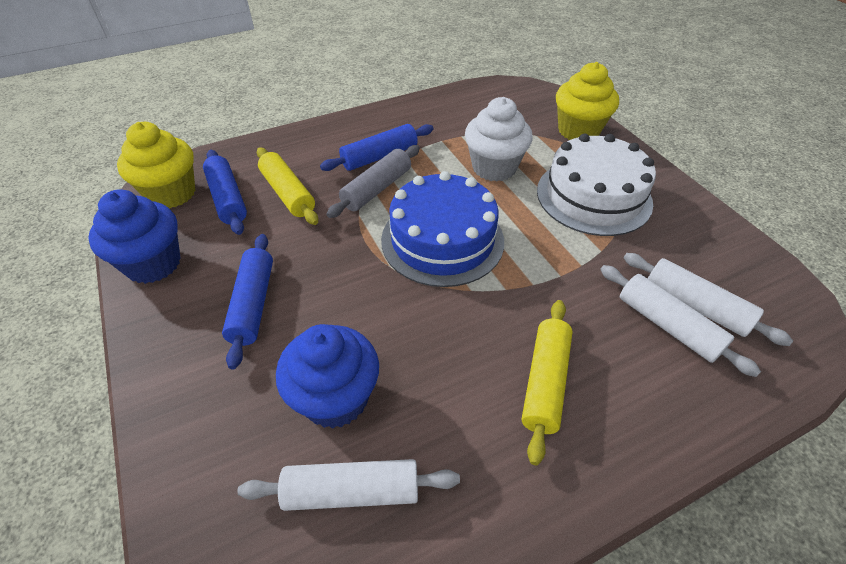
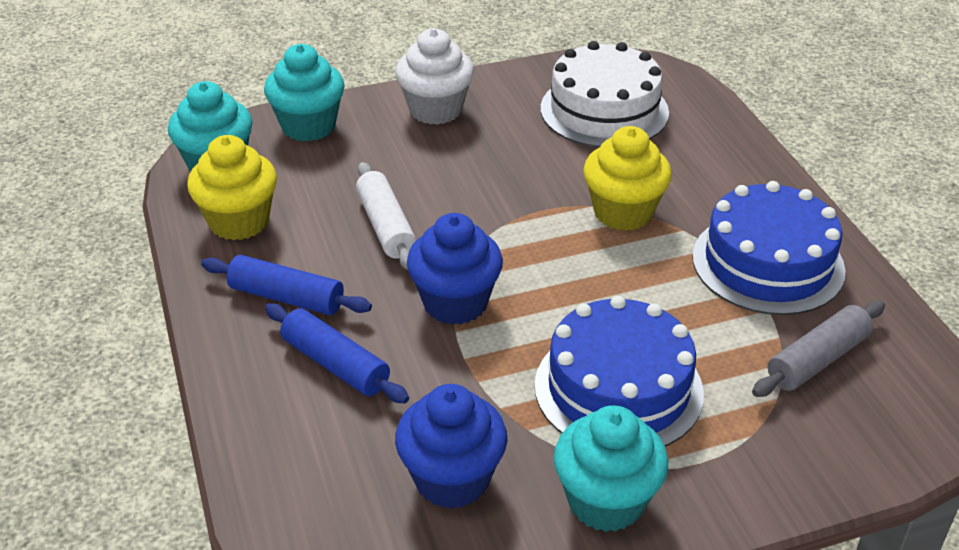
blue cake: [381,171,504,287] = 1 -> [535,296,704,447] [692,181,846,315] = 2
blue rolling pin: [203,150,247,235] [222,234,273,369] [320,124,434,171] = 3 -> [201,255,372,315] [265,303,409,403] = 2
turquoise cupcake: none = 0 -> [168,81,253,172] [264,44,345,141] [554,405,669,532] = 3
white rolling pin: [237,459,460,511] [600,265,761,377] [624,253,793,346] = 3 -> [356,162,416,270] = 1
yellow rolling pin: [257,148,318,225] [522,300,573,465] = 2 -> none = 0

